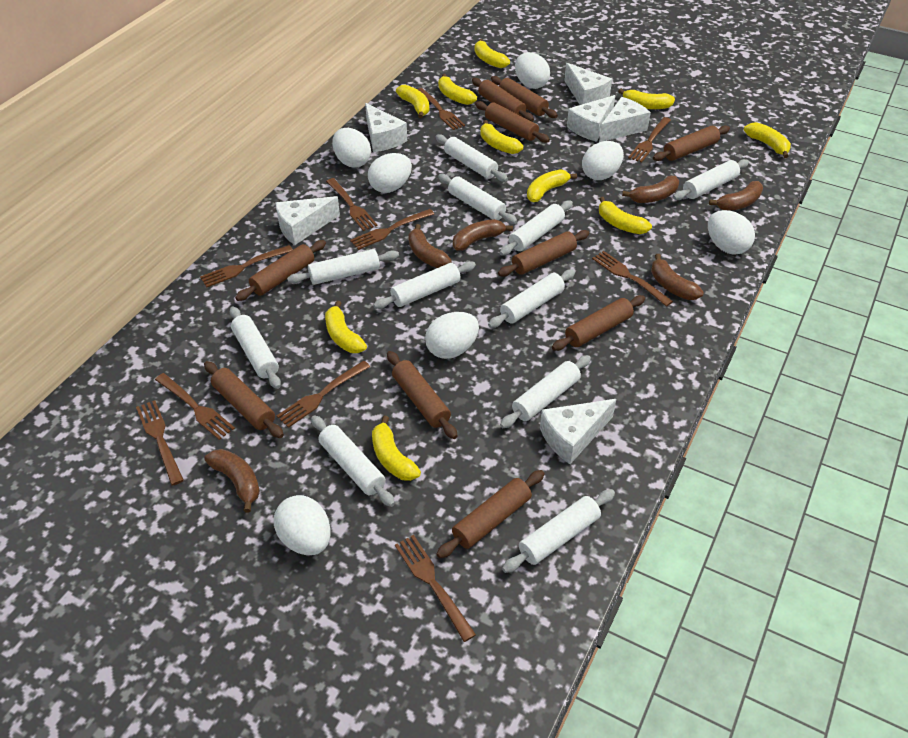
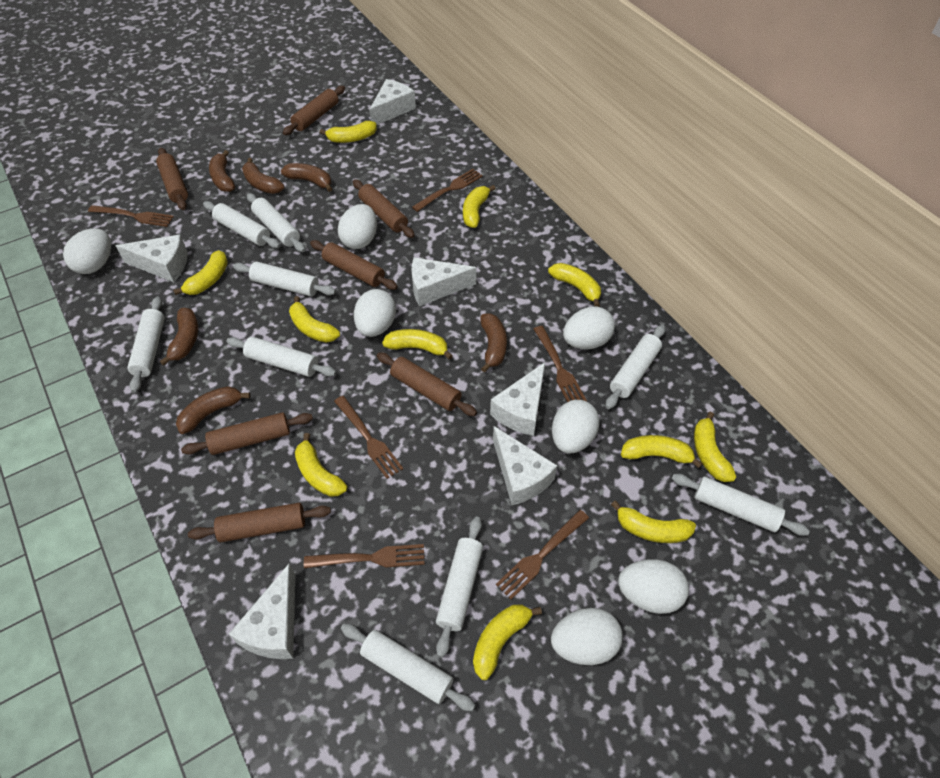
brown fork: [136,400,184,485] [155,373,235,440] [200,245,293,287] [276,361,370,428] [326,178,377,231] [350,209,434,250] [395,535,476,642] [417,88,465,130] [592,251,673,307] [628,117,671,163] = 10 -> [88,205,174,227] [304,544,425,568] [334,396,403,479] [412,169,483,212] [496,510,589,600] [534,326,587,402] = 6
brown rolling pin: [204,361,284,438] [235,240,326,301] [387,351,458,439] [436,470,545,558] [472,78,534,122] [475,101,550,143] [491,76,558,118] [498,230,590,276] [552,295,645,351] [653,126,730,161] = 10 -> [156,148,188,210] [181,412,313,455] [188,503,331,542] [283,86,345,135] [310,240,398,290] [353,180,415,238] [377,352,477,416] = 7
white rolling pin: [230,306,281,389] [287,249,399,285] [311,415,395,507] [373,261,476,309] [436,134,508,182] [438,174,517,224] [488,269,575,328] [500,200,573,256] [500,355,591,428] [502,489,615,573] [673,159,749,200] = 11 -> [127,296,165,393] [203,201,280,248] [227,337,336,377] [233,262,336,297] [247,193,305,252] [341,624,476,711] [436,517,483,658] [605,325,665,409] [672,474,810,536] = 9
yellow banana: [325,301,367,353] [372,416,421,481] [396,85,429,119] [438,74,477,105] [475,39,510,68] [480,120,523,154] [527,169,577,202] [599,197,652,234] [618,89,675,109] [744,122,791,158] = 10 -> [174,250,228,295] [289,296,340,343] [295,433,347,497] [320,121,377,143] [382,329,453,360] [463,185,496,228] [473,605,542,680] [548,263,601,307] [611,500,696,543] [621,435,703,468] [694,412,736,482] = 11

